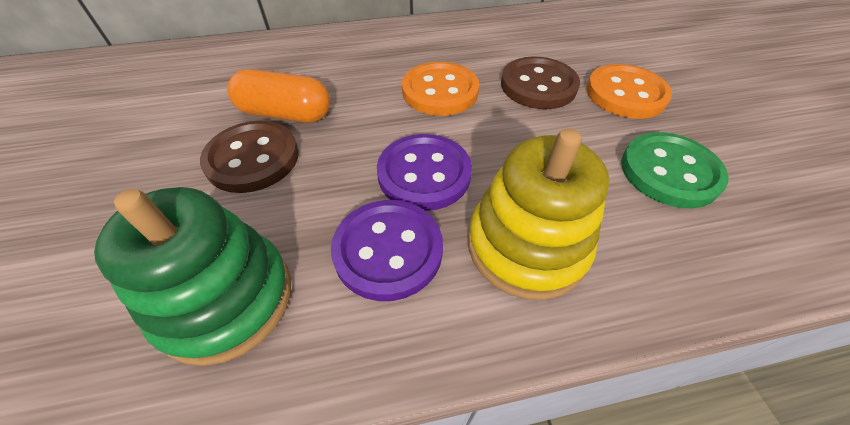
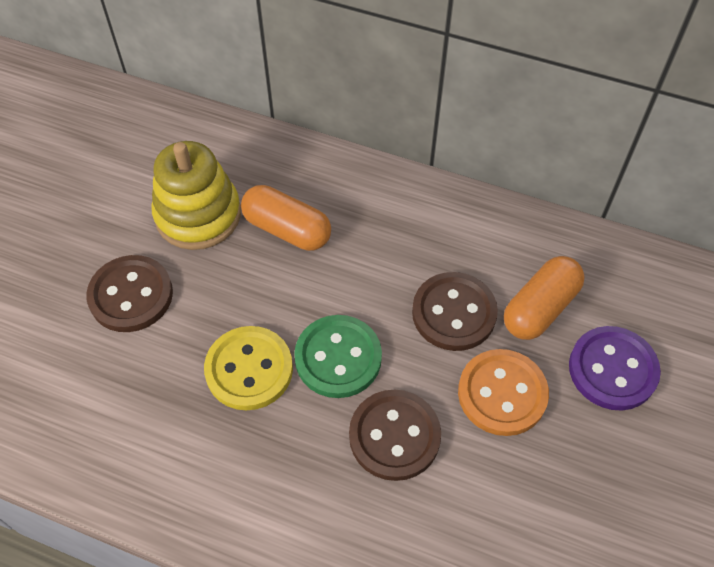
brown button: [200,121,299,193] [501,57,580,109] = 2 -> [86,255,173,332] [349,390,441,481] [412,272,498,351] = 3
green stacking toy: [94,187,291,366] = 1 -> none = 0
orange button: [402,62,479,116] [587,64,672,119] = 2 -> [458,349,549,436] = 1
orange capsule: [227,69,330,123] = 1 -> [241,185,331,251] [504,256,585,340] = 2
purple button: [331,200,443,301] [377,134,472,211] = 2 -> [569,326,661,411] = 1
yellow button: none = 0 -> [204,326,293,410] = 1

